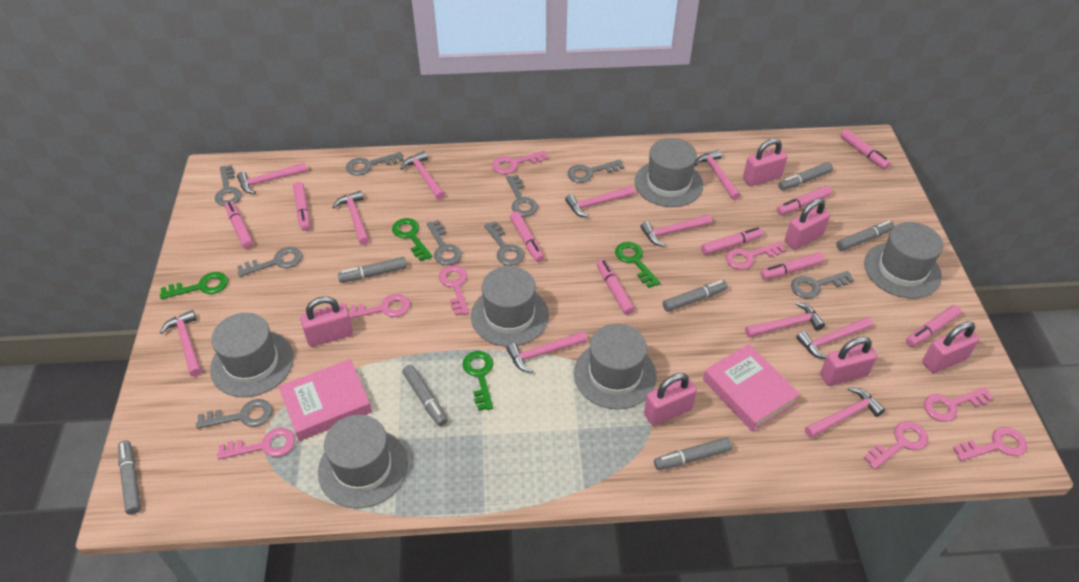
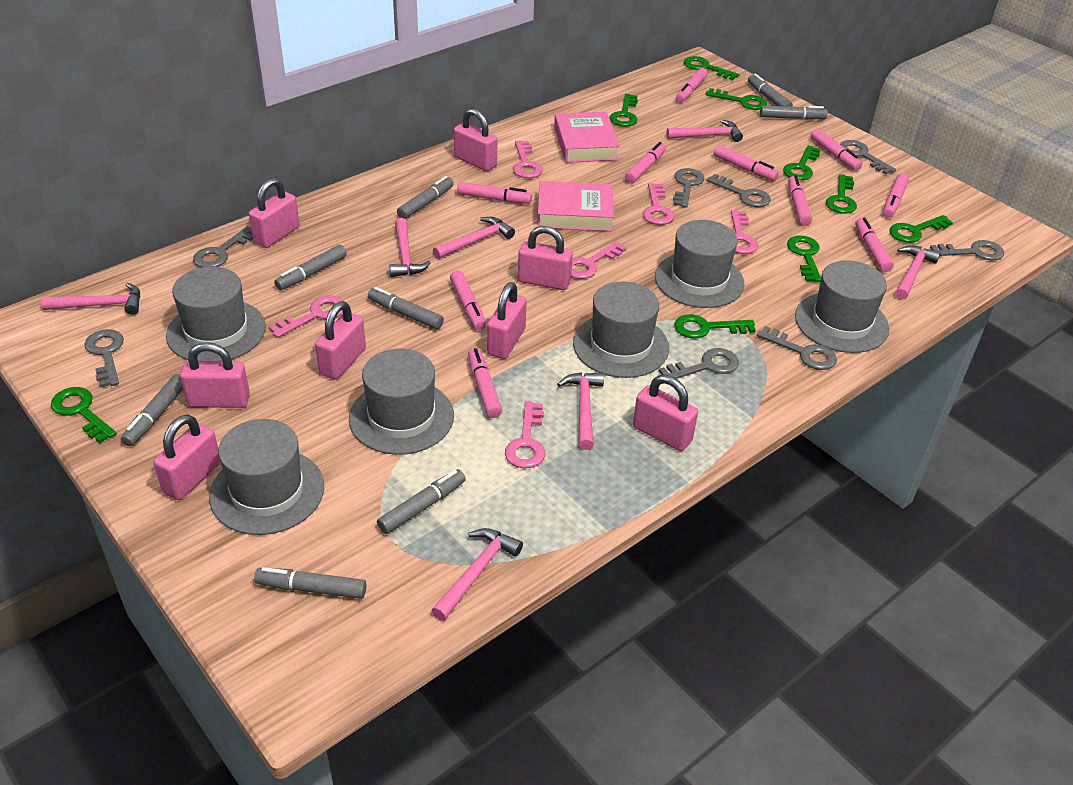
green key: [160,272,228,299] [392,218,432,261] [462,351,493,411] [615,242,661,288] = 4 -> [51,387,117,443] [610,94,638,127] [674,314,756,339] [684,56,740,80] [706,88,767,110] [783,145,820,180] [787,235,821,282] [826,174,857,214] [889,215,953,243] = 9
grey key: [196,399,273,429] [215,165,242,206] [237,247,302,277] [346,152,404,176] [427,220,462,265] [484,221,525,266] [506,175,538,217] [567,160,624,183] [791,271,854,299] = 9 -> [84,329,124,388] [193,226,253,268] [659,348,739,379] [673,168,704,208] [706,174,771,207] [757,326,837,370] [840,140,896,175] [930,240,1004,261] = 8
grey marker: [118,440,141,515] [338,257,407,283] [402,365,447,426] [654,437,732,470] [663,280,728,312] [778,162,833,190] [836,220,894,251] = 7 -> [121,374,183,446] [254,567,366,599] [274,245,347,290] [368,287,444,329] [377,469,466,534] [397,176,454,219] [748,74,793,107] [760,106,828,120] = 8
pink hammer: [159,310,202,377] [237,162,307,194] [332,191,369,245] [400,151,445,200] [506,331,587,373] [565,186,635,218] [640,214,712,246] [695,150,741,200] [745,302,825,338] [796,317,873,359] [805,387,885,438] = 11 -> [41,283,141,315] [389,218,431,277] [431,528,523,621] [433,217,515,259] [557,372,604,450] [666,120,743,142] [895,246,941,300] = 7
pink key: [217,428,295,460] [347,294,410,319] [439,265,469,316] [492,150,548,174] [725,241,786,270] [864,421,928,469] [924,387,994,422] [953,427,1027,461] = 8 -> [269,295,343,338] [505,401,545,468] [513,141,543,178] [571,241,626,279] [643,183,674,225] [731,210,758,254] = 6
pink marker: [225,201,254,249] [293,182,310,231] [510,212,544,262] [597,259,635,315] [701,227,763,255] [760,252,825,280] [776,185,832,215] [840,129,890,169] [906,305,961,347] = 9 -> [450,270,486,330] [457,182,532,204] [468,348,502,418] [625,142,666,184] [676,68,708,103] [714,145,779,181] [788,175,812,226] [811,129,862,171] [855,217,894,272] [883,173,909,218] = 10
pink padlock: [300,296,353,347] [644,373,697,426] [743,138,787,186] [785,199,830,250] [820,336,877,386] [922,321,979,373] = 6 -> [153,415,220,500] [180,342,250,408] [249,178,299,248] [315,301,366,380] [454,108,497,171] [487,282,527,359] [518,226,573,290] [633,375,698,451] = 8

